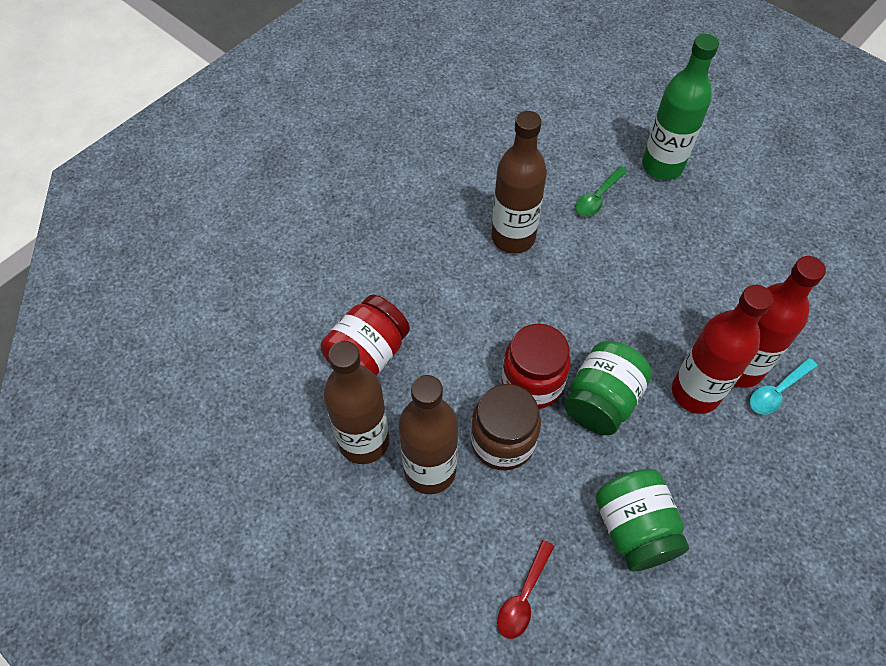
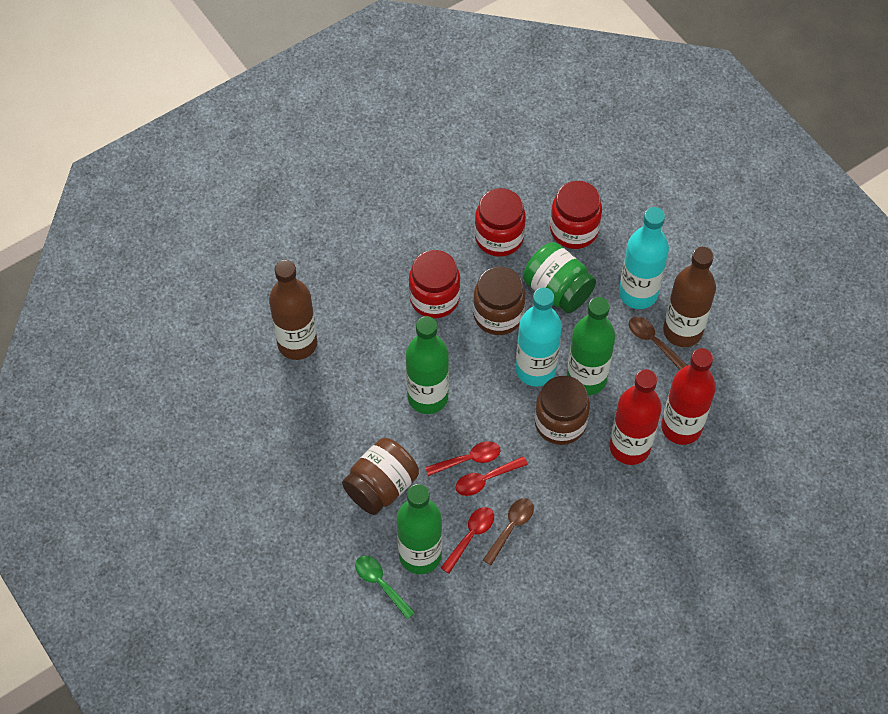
brown bottle: [323,341,389,464] [399,375,458,494] [491,111,547,254] = 3 -> [269,260,317,360] [663,247,716,347] = 2
brown jar: [470,384,541,470] = 1 -> [342,438,419,515] [473,266,525,335] [535,376,590,445] = 3
brown spoon: none = 0 -> [483,498,534,565] [629,317,688,370] = 2
green bottle: [642,34,719,180] = 1 -> [396,484,442,574] [406,316,449,414] [567,297,615,395] = 3
green jar: [564,341,652,435] [595,469,689,571] = 2 -> [523,242,596,313] = 1
red jar: [320,295,410,376] [502,324,571,409] = 2 -> [409,250,461,319] [475,188,526,257] [550,181,602,249] = 3
red spoon: [497,540,554,639] = 1 -> [425,441,501,476] [441,507,494,574] [456,456,528,496] = 3
turquoise bottle: none = 0 -> [516,287,562,387] [619,207,669,309] = 2
turquoise spoon: [750,358,817,414] = 1 -> none = 0

